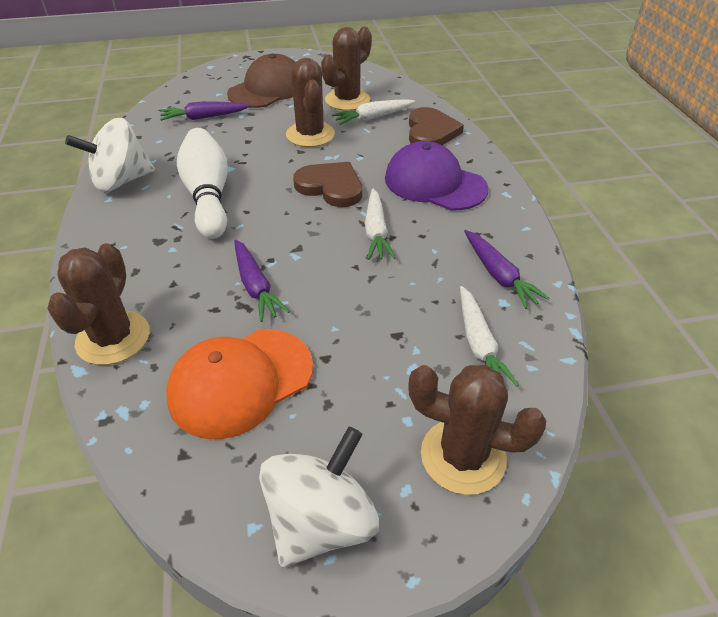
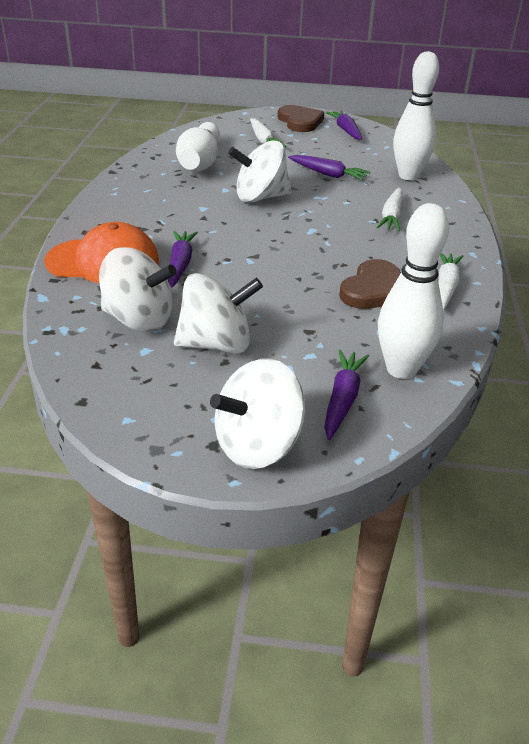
brown cactus: [47,243,150,365] [286,58,335,147] [321,27,372,110] [408,365,546,495] = 4 -> none = 0
brown cap: [227,53,296,108] = 1 -> none = 0
purple cap: [385,141,488,210] = 1 -> none = 0
purple carrot: [160,101,250,121] [234,240,290,322] [464,230,550,309] = 3 -> [168,231,198,288] [288,155,370,180] [324,349,369,440] [325,111,362,140] = 4
white bowling pin: [177,128,228,239] = 1 -> [176,122,220,172] [378,203,449,379] [393,51,439,180] = 3
white spinning top: [65,118,155,192] [259,427,379,567] = 2 -> [99,247,177,332] [174,273,263,354] [210,359,305,469] [228,140,291,203] = 4

